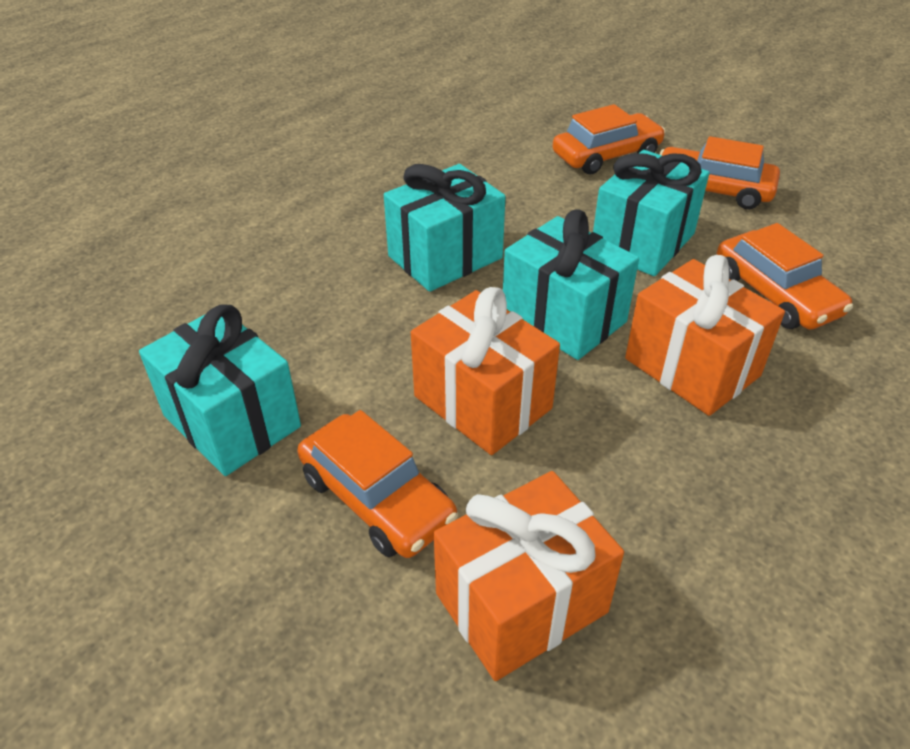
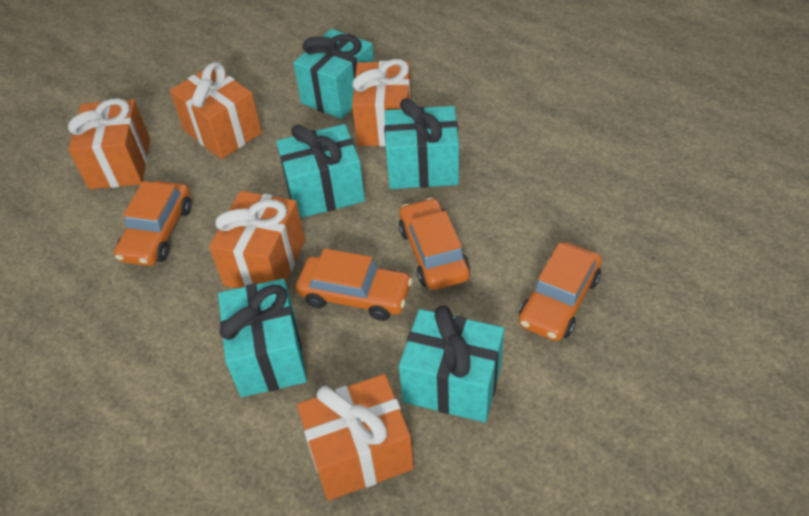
orange gift: [411,287,560,455] [434,471,624,681] [625,255,785,416] = 3 -> [68,98,150,189] [170,62,262,159] [209,191,305,288] [297,374,414,501] [352,59,412,146] = 5
turquoise gift: [139,304,301,476] [384,164,506,292] [503,210,639,360] [593,150,710,276] = 4 -> [218,279,307,397] [277,124,365,218] [293,29,374,119] [384,98,459,189] [399,305,504,423] = 5

